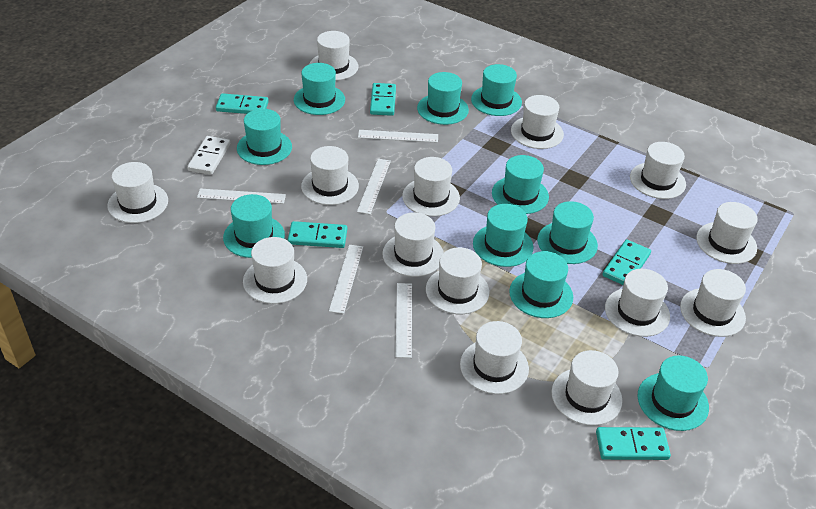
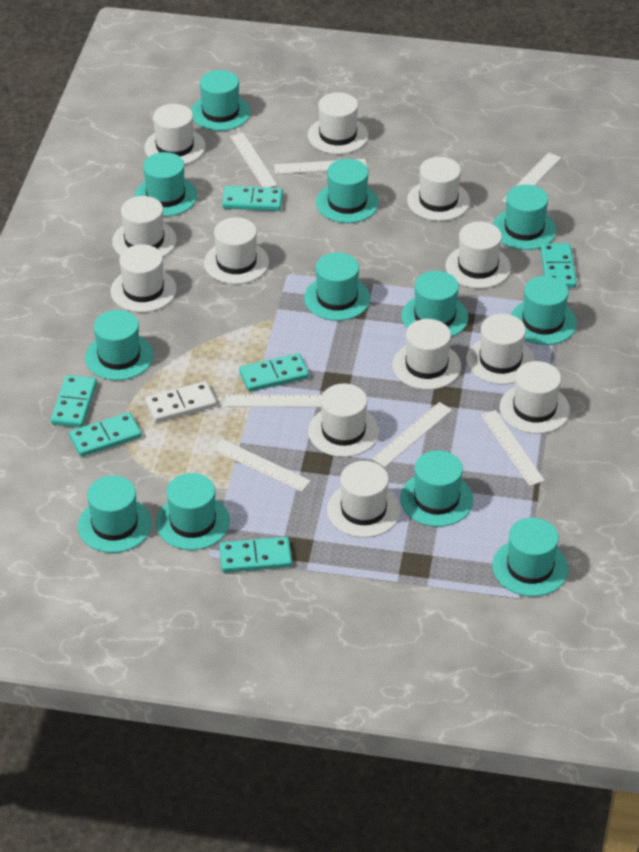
turquoise domino: [216,93,269,114] [288,221,347,248] [370,83,396,116] [596,427,671,460] [602,239,651,285] = 5 -> [51,375,97,428] [69,412,142,457] [219,537,292,573] [222,186,283,211] [239,353,309,392] [540,243,577,288] = 6
turquoise hat: [223,194,285,258] [237,109,292,165] [294,63,345,115] [417,72,469,125] [471,64,522,116] [473,204,534,267] [492,155,549,214] [509,251,573,318] [537,201,598,264] [638,355,709,431] = 10 -> [78,476,152,553] [85,310,153,380] [135,152,197,216] [156,473,230,550] [191,70,251,131] [304,252,370,321] [316,159,379,223] [400,450,473,527] [401,271,469,337] [493,185,556,250] [493,517,568,597] [511,276,577,345] = 12
white hat: [107,162,168,223] [243,237,307,304] [301,146,359,205] [310,31,358,81] [382,212,444,277] [402,157,460,216] [426,247,490,314] [460,321,529,394] [511,95,564,149] [551,350,622,426] [605,269,670,337] [630,142,686,199] [680,269,746,337] [696,202,758,264] = 14 -> [110,244,177,312] [112,196,177,257] [144,104,206,165] [204,217,269,284] [308,92,368,154] [308,383,379,457] [327,461,401,538] [393,319,461,390] [407,157,470,221] [446,221,511,289] [466,314,535,384] [500,361,570,434] = 12
white ruler: [197,189,286,204] [329,245,363,314] [357,159,391,214] [358,130,438,143] [395,283,412,358] = 5 -> [212,439,311,492] [225,394,322,407] [230,133,277,188] [274,159,367,174] [372,402,452,467] [481,410,545,486] [502,152,561,202] = 7

